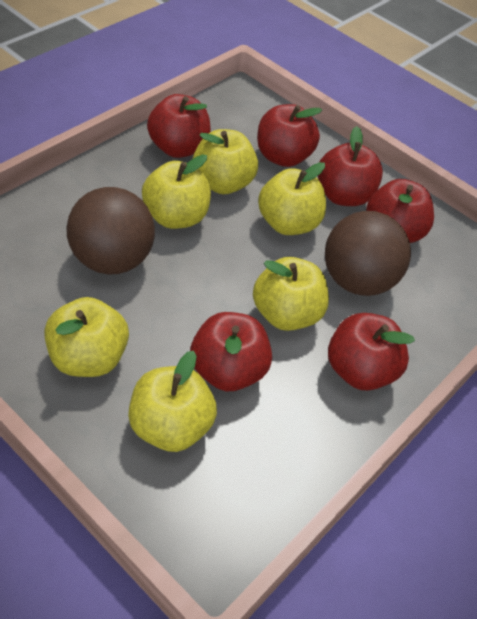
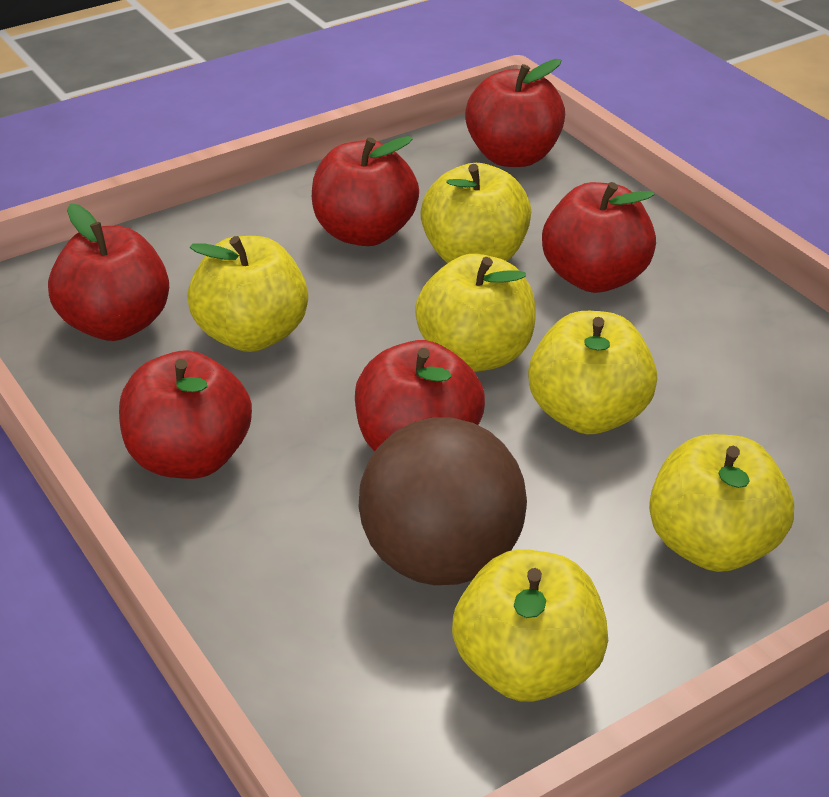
brown ball: [67,187,155,275] [325,211,411,296] = 2 -> [359,417,527,585] = 1

